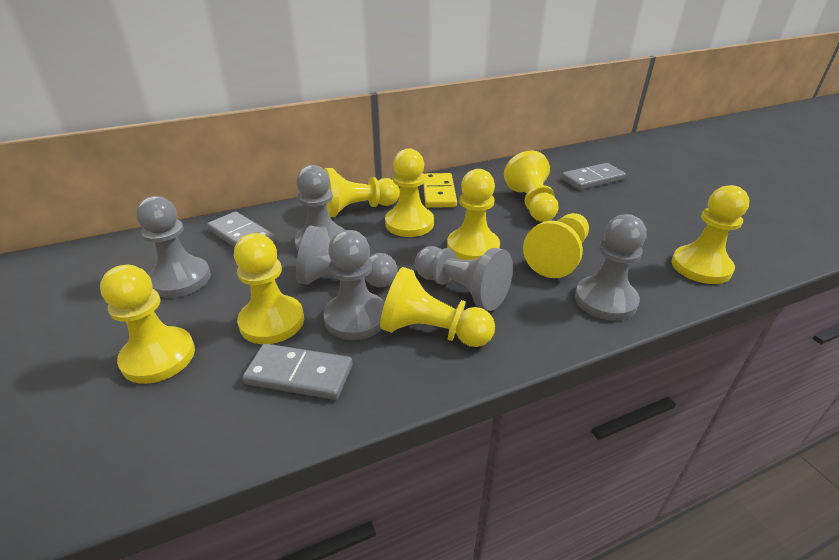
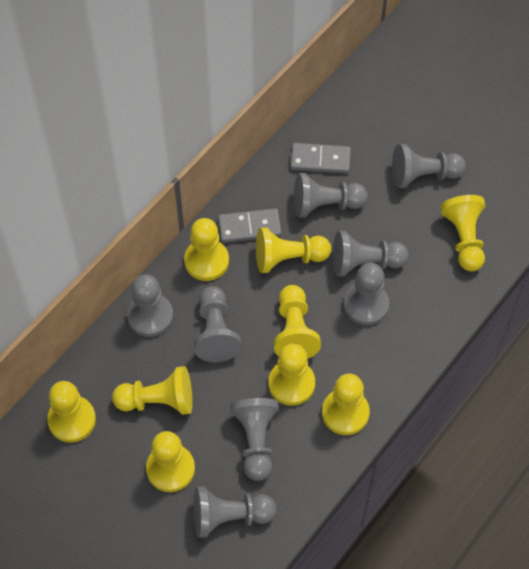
grey domino: [207,211,275,247] [242,344,352,400] [562,163,626,190] = 3 -> [218,208,282,243] [290,143,351,174] = 2
grey pawn: [136,196,211,298] [295,165,345,251] [296,225,397,287] [323,230,385,340] [415,246,513,311] [575,214,646,321] = 6 -> [127,274,173,337] [194,286,242,362] [194,487,276,538] [230,398,279,481] [294,173,368,218] [333,231,409,276] [343,263,389,325] [392,144,466,188] = 8
yellow domino: [423,173,457,208] = 1 -> none = 0

